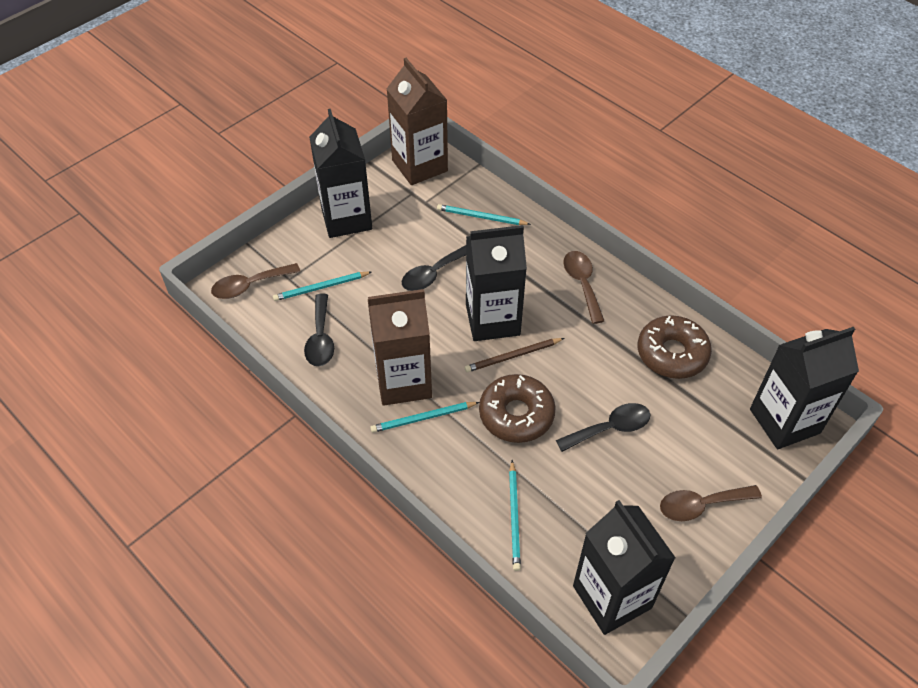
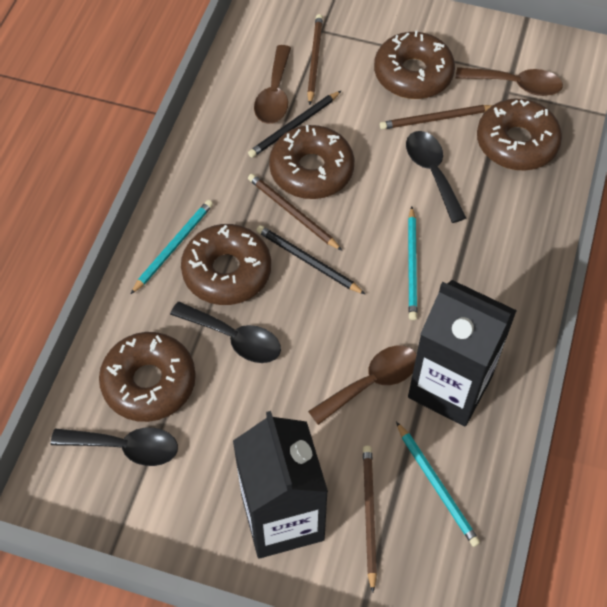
black carton: [309,109,372,238] [466,225,527,341] [573,500,676,635] [750,327,859,449] = 4 -> [233,411,328,559] [408,280,517,426] = 2
black pencil: none = 0 -> [248,91,341,158] [256,225,365,294] = 2
brown carton: [367,289,432,406] [387,58,448,185] = 2 -> none = 0
brown donut: [479,374,556,443] [638,315,712,379] = 2 -> [99,332,196,422] [181,224,271,305] [269,125,354,199] [374,31,455,99] [477,98,562,170] = 5
brown pencil: [465,338,564,372] = 1 -> [248,173,342,251] [307,14,323,105] [363,446,377,593] [380,105,493,130] = 4
turquoise pencil: [273,272,372,301] [370,402,480,433] [437,204,531,225] [509,460,521,571] = 4 -> [131,200,213,294] [396,422,480,547] [408,206,417,320] = 3

